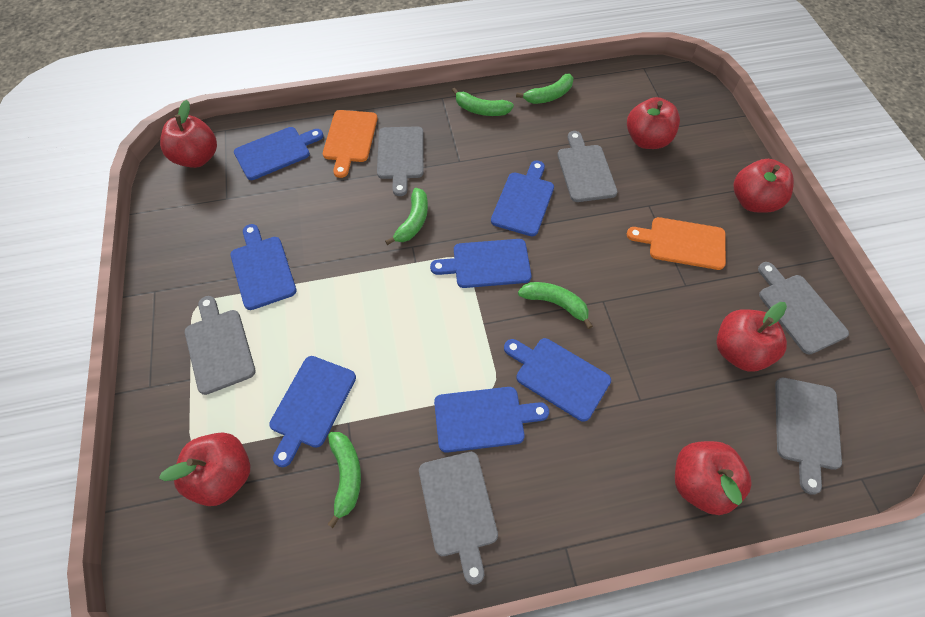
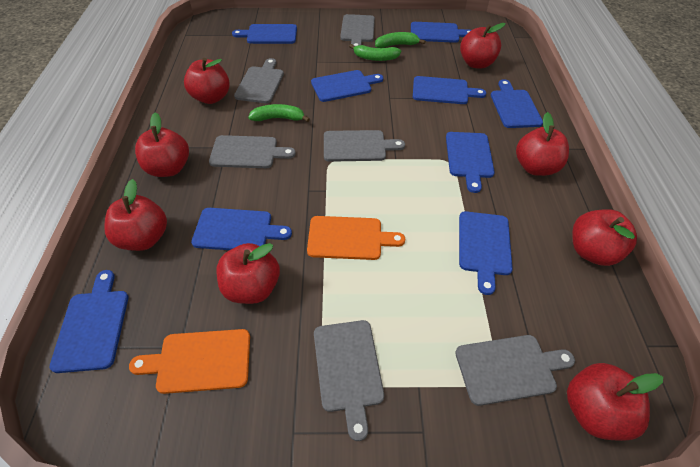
blue cutting board: [231,224,296,310] [234,127,324,180] [269,356,356,467] [430,239,531,288] [434,387,549,453] [491,161,554,236] [504,338,611,422] = 7 -> [49,270,128,373] [191,208,292,250] [232,24,297,44] [311,70,383,102] [411,22,471,43] [413,76,486,104] [446,132,495,193] [459,211,513,295] [491,79,543,128] = 9
green banana: [327,432,361,528] [385,188,428,245] [452,88,514,116] [516,74,573,104] [518,282,593,329] = 5 -> [248,104,310,122] [349,44,401,61] [375,32,425,48] = 3
red apple: [159,432,250,506] [160,100,217,168] [627,97,680,149] [675,441,752,515] [717,302,787,372] [734,159,794,213] = 6 -> [104,179,167,251] [135,112,189,177] [184,58,230,104] [216,243,280,304] [460,23,506,69] [516,112,569,176] [567,363,663,441] [572,209,637,266] = 8

